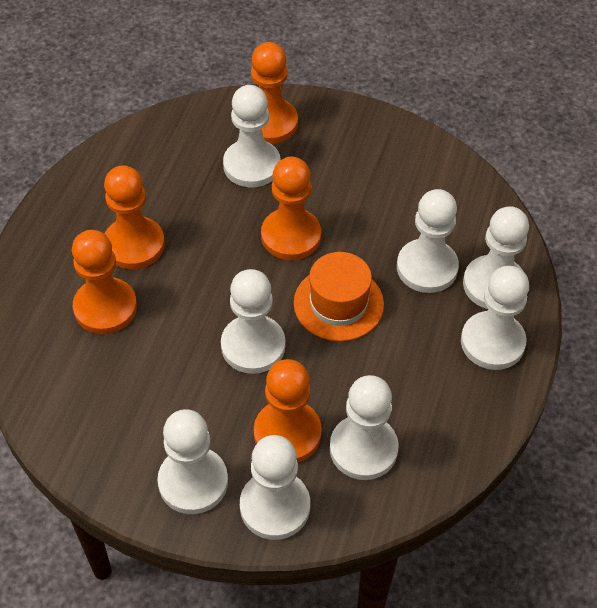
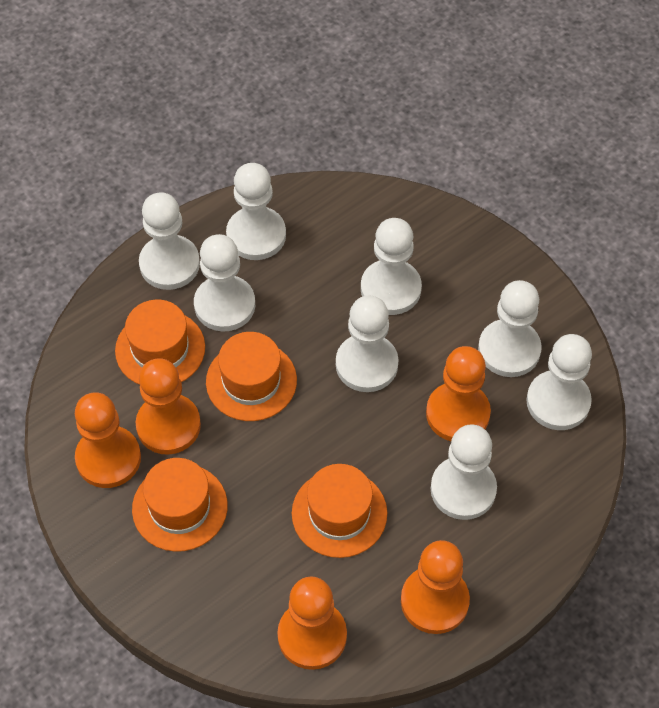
orange hat: [294,252,384,341] = 1 -> [115,299,205,385] [132,458,228,552] [206,332,297,421] [292,464,387,558] = 4

